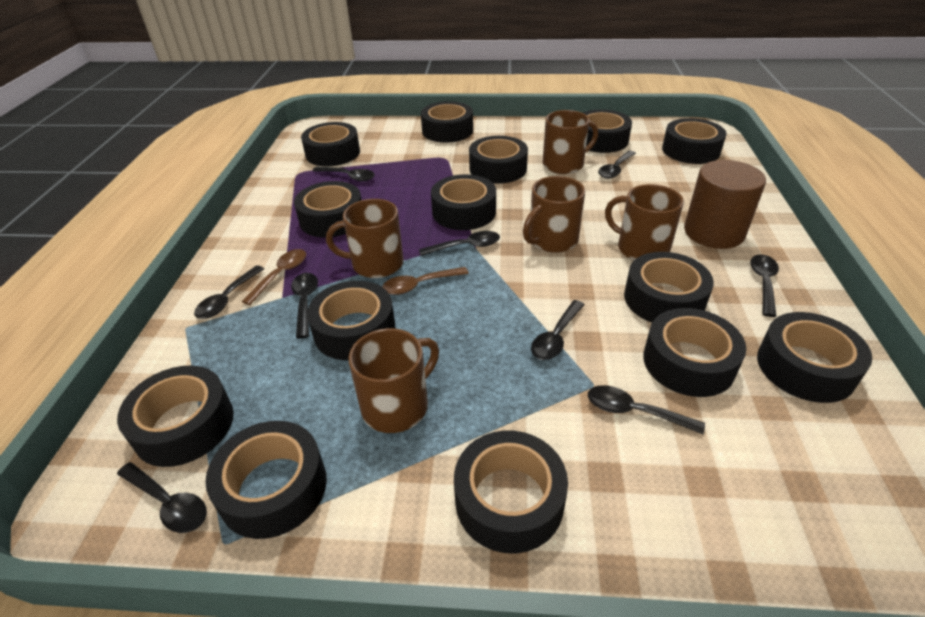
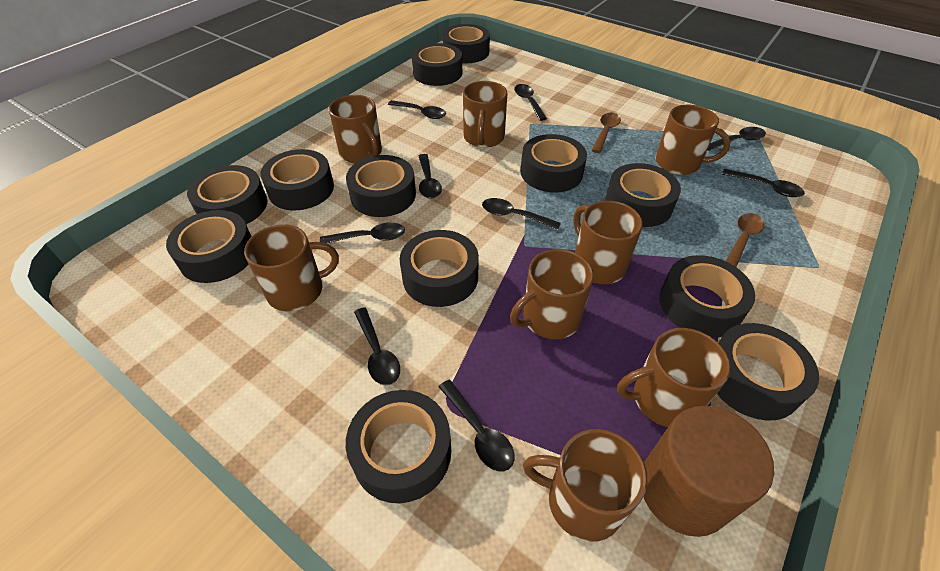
black tape: [117,366,234,467] [205,421,327,539] [294,181,362,238] [301,122,360,166] [307,281,396,360] [421,101,473,143] [431,174,496,230] [454,430,568,554] [469,136,528,184] [583,109,632,153] [624,252,714,322] [643,308,746,397] [662,118,727,164] [757,312,872,403] = 14 -> [166,210,252,283] [187,165,267,224] [260,149,334,210] [346,155,416,217] [346,390,451,503] [400,230,479,307] [411,43,462,86] [442,24,490,63] [521,134,587,193] [605,163,681,227] [660,255,755,338] [717,323,819,421] = 12
brown mug: [326,199,404,278] [348,328,439,433] [523,176,585,253] [543,110,598,174] [605,184,684,260] = 5 -> [244,224,339,311] [329,95,382,163] [463,81,507,148] [510,249,594,339] [523,429,647,542] [573,201,643,284] [617,328,731,427] [656,105,730,175] = 8

